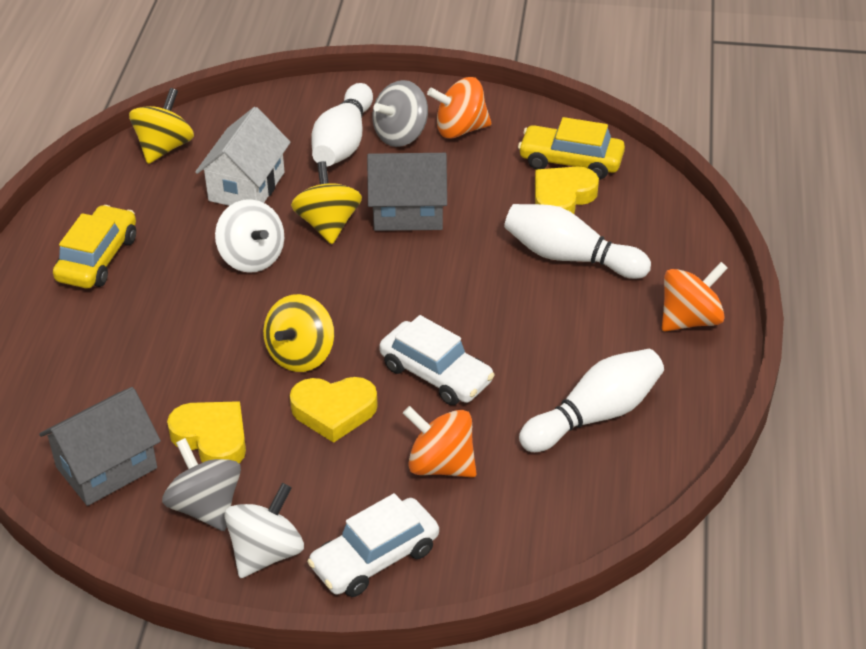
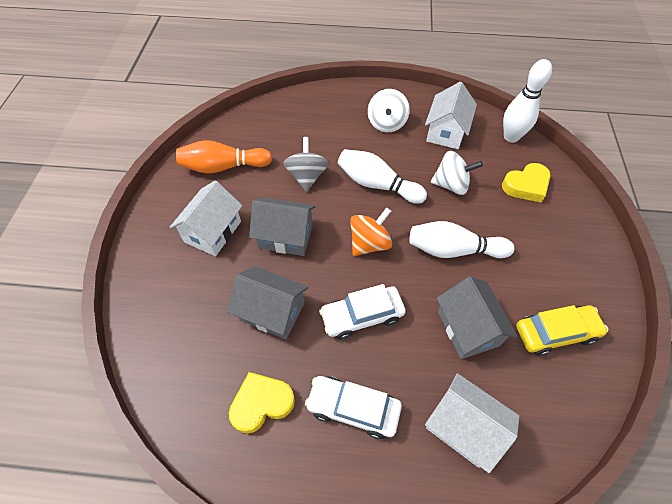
grey house: [39,387,161,506] [367,153,447,231] = 2 -> [228,266,308,339] [249,197,316,256] [437,276,518,359] = 3
grey spinning top: [162,438,241,531] [372,80,428,147] = 2 -> [283,137,329,192] = 1
orange bowling pin: none = 0 -> [176,140,272,174] = 1
orange spinning top: [403,406,477,478] [427,77,491,139] [662,262,728,332] = 3 -> [350,207,392,256] = 1
white house: [195,107,291,206] = 1 -> [169,181,243,256] [425,82,477,149] [425,373,520,473] = 3
yellow car: [53,205,136,288] [518,117,625,180] = 2 -> [516,305,608,356] = 1
yellow heart: [167,401,246,463] [290,377,378,443] [535,166,599,214] = 3 -> [229,372,295,434] [502,163,551,202] = 2
yellow spinning top: [129,88,194,164] [263,294,334,372] [291,161,362,244] = 3 -> none = 0

